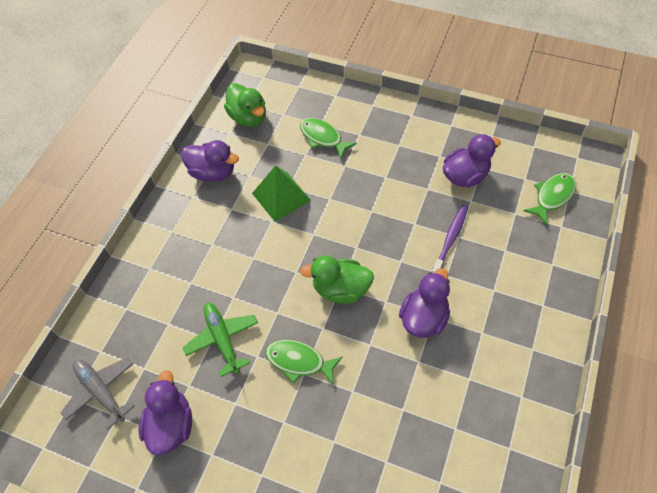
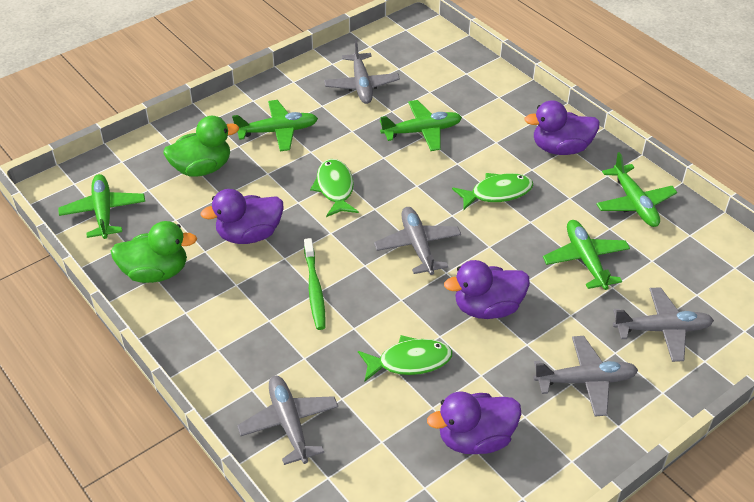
green plane: [183,303,258,377] = 1 -> [58,174,145,239] [232,100,318,151] [380,100,462,151] [543,220,630,290] [596,152,677,227] = 5
green pyramid: [252,165,311,222] = 1 -> none = 0
green toothbrush: none = 0 -> [304,238,326,330] = 1
grey plane: [61,357,135,429] = 1 -> [237,376,338,465] [324,40,400,104] [374,207,461,275] [533,336,638,417] [613,287,714,362] = 5
purple toothbrush: [432,205,468,273] = 1 -> none = 0

